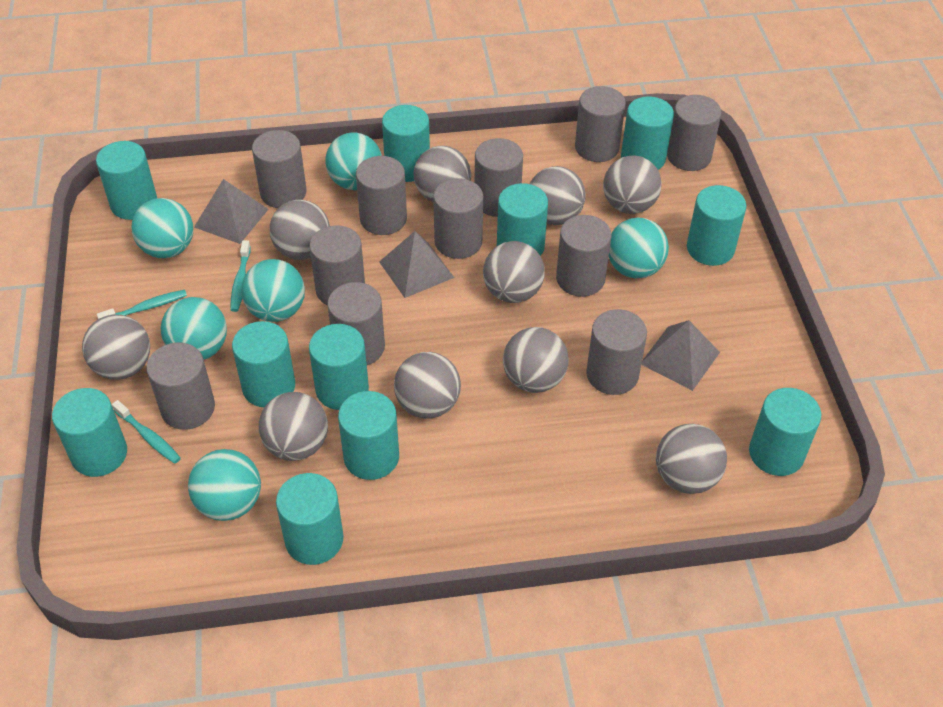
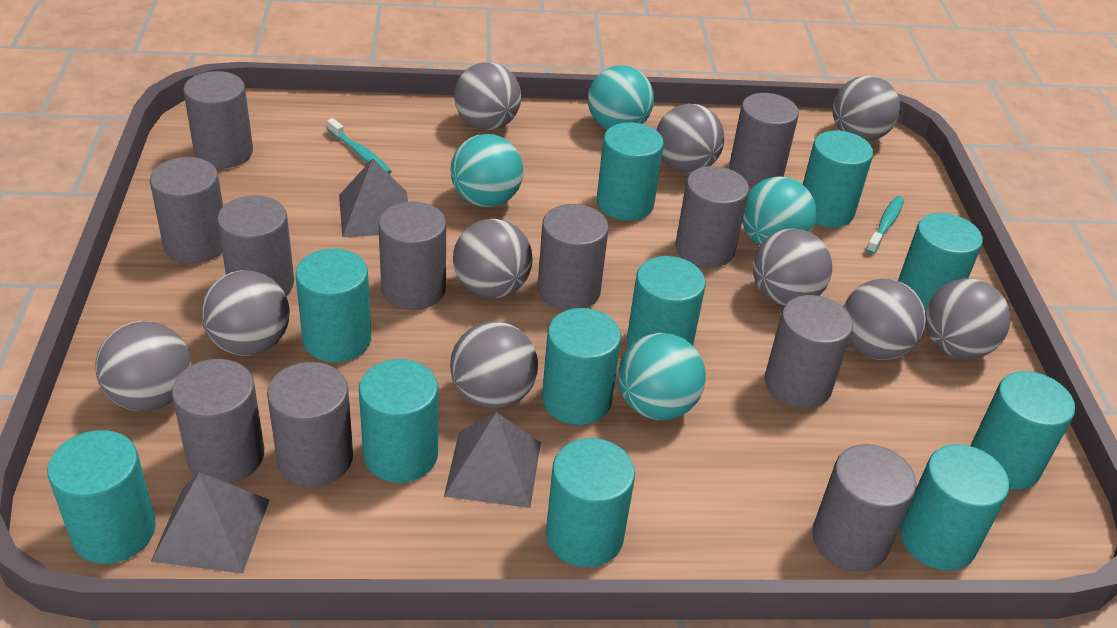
turquoise ball: [131,198,193,258] [161,297,227,360] [188,449,261,521] [241,259,305,322] [325,132,382,190] [609,218,669,279] = 6 -> [451,134,523,207] [588,65,654,130] [618,333,706,420] [742,176,817,246] = 4
turquoise toothbrush: [97,290,187,319] [112,400,181,464] [230,240,251,312] = 3 -> [327,118,392,174] [866,196,904,254] = 2

